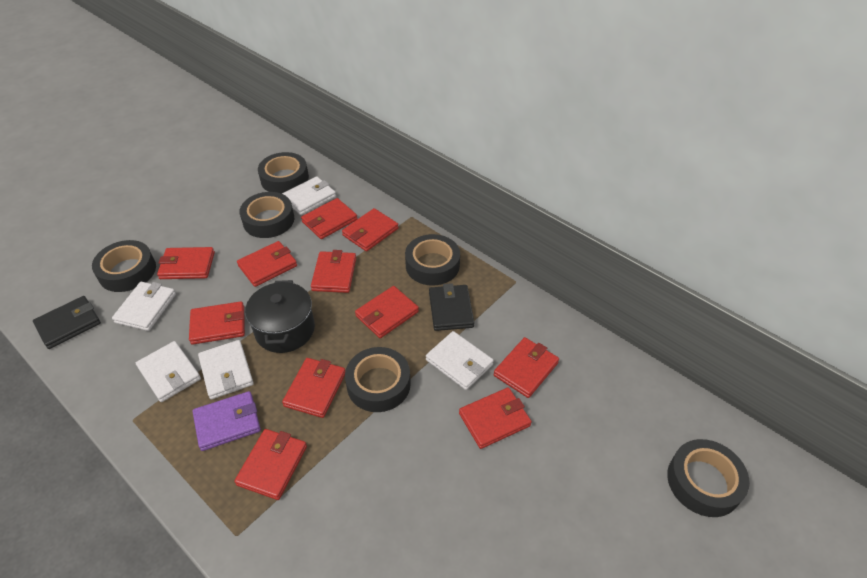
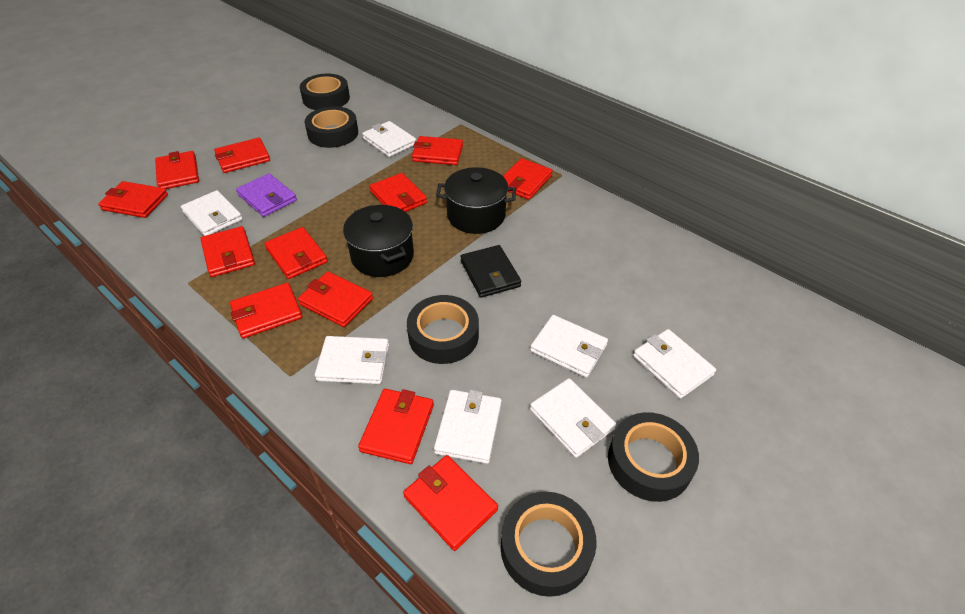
black pot: [245,280,315,353] = 1 -> [343,205,414,277] [436,167,516,234] = 2
black tape: [92,240,156,292] [240,192,294,238] [258,152,309,194] [345,347,411,412] [405,234,460,286] [667,439,750,517] = 6 -> [300,74,350,110] [305,106,358,148] [407,295,479,364] [500,491,597,597] [608,412,699,502] = 5
black wallet: [33,296,101,349] [429,283,474,331] = 2 -> [461,245,521,298] = 1
red wallet: [157,247,215,279] [189,301,245,345] [234,429,307,500] [237,241,297,287] [282,358,345,418] [301,198,358,239] [311,250,356,293] [342,208,399,252] [355,286,419,338] [459,387,532,449] [493,337,559,398] = 11 -> [98,181,168,218] [155,151,199,189] [200,226,255,277] [214,138,270,173] [230,283,302,338] [264,227,328,279] [298,271,373,327] [358,389,434,464] [369,173,427,212] [403,455,498,551] [412,136,463,165] [503,158,553,200] = 12
white wallet: [112,282,176,331] [136,341,201,402] [198,340,254,399] [282,176,336,215] [426,331,494,390] = 5 -> [181,190,243,236] [315,336,389,384] [362,121,416,157] [434,390,502,464] [530,315,608,378] [530,378,616,458] [633,329,716,399] = 7

